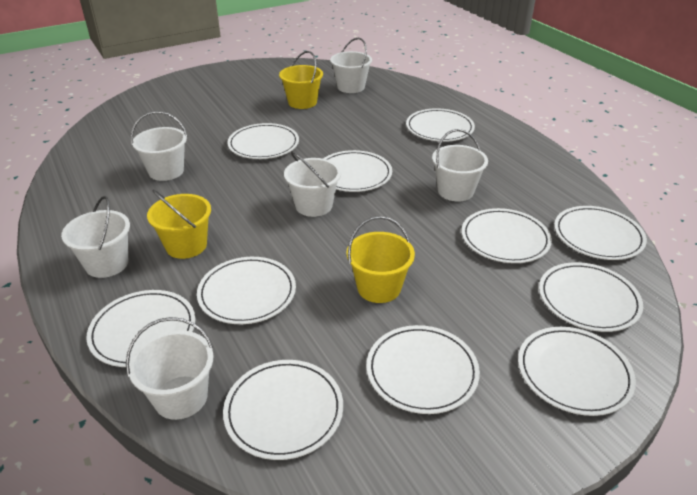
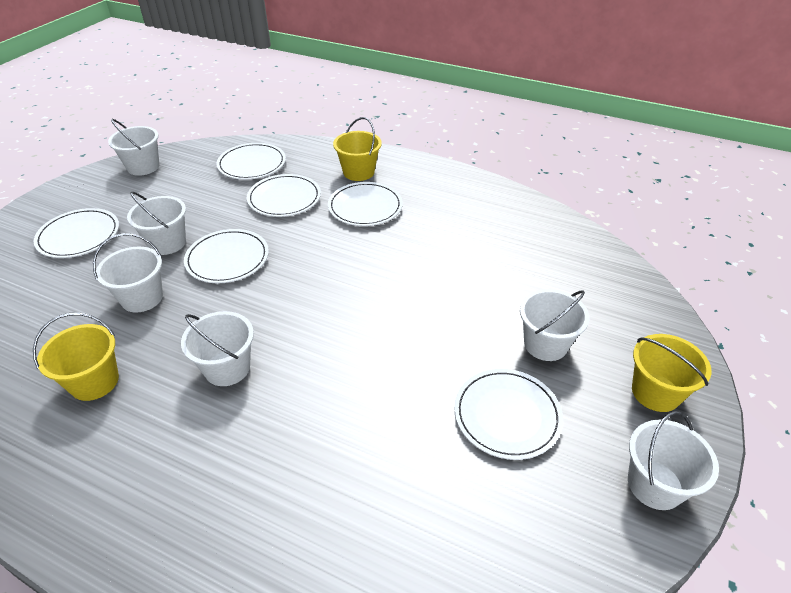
white plate: [86,290,196,367] [197,257,296,324] [223,360,343,460] [227,123,299,159] [323,150,392,192] [366,325,480,414] [406,108,475,142] [462,208,552,263] [518,327,636,416] [539,262,643,332] [554,206,647,260] = 11 -> [34,208,119,258] [184,229,269,283] [216,143,286,180] [247,174,321,217] [328,182,403,226] [454,369,563,460] = 6

